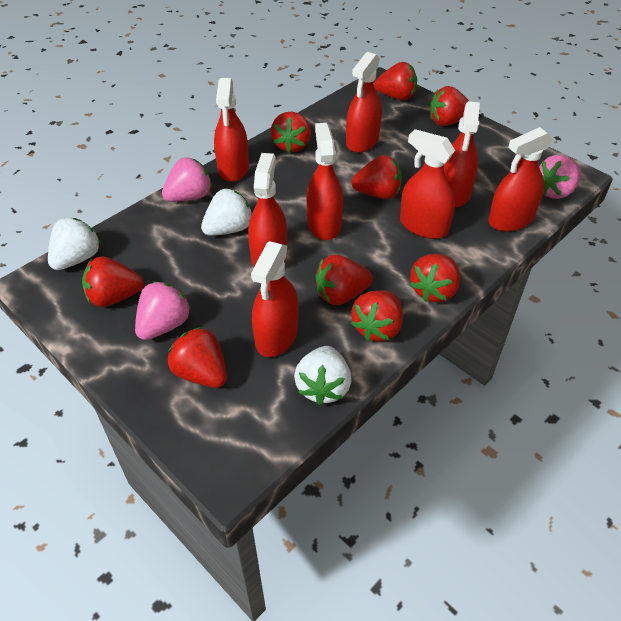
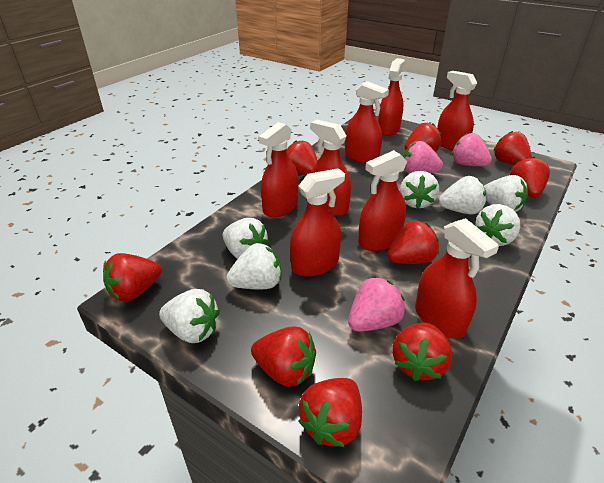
white strawberry: [48,218,101,270] [201,189,252,236] [294,346,352,405] = 3 -> [159,289,220,343] [222,218,269,259] [226,243,282,289] [400,171,439,209] [439,176,486,214] [475,204,521,246] [484,175,528,212] = 7

